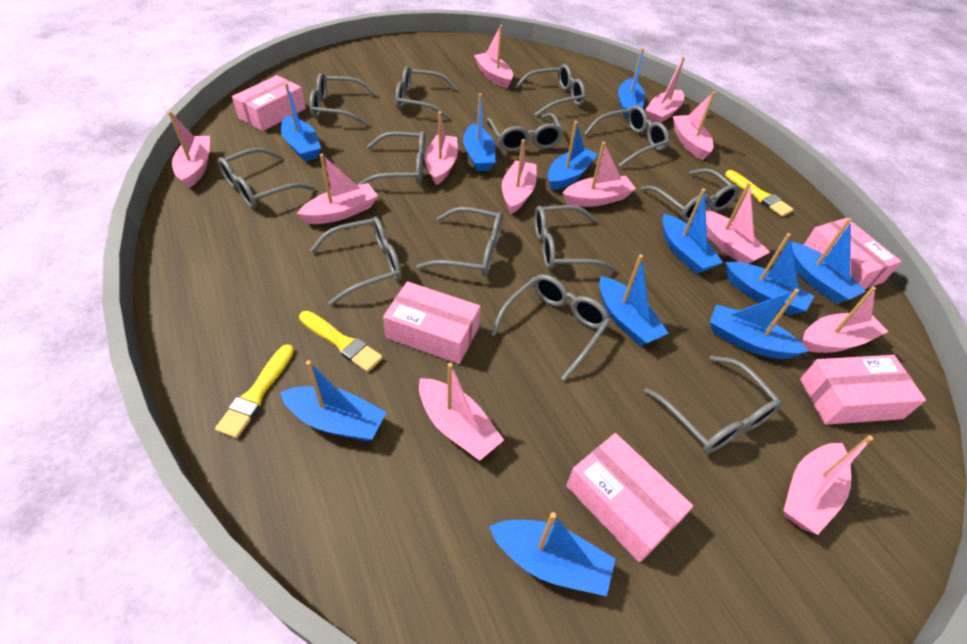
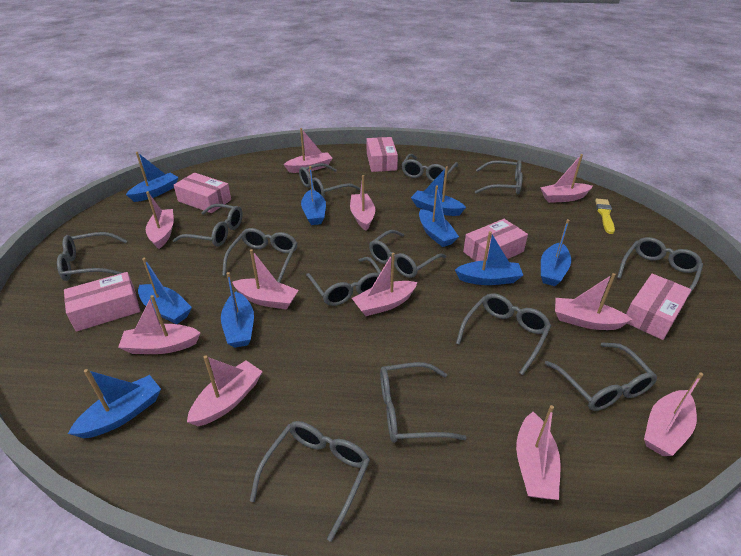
blue boat: [280,360,386,441] [281,83,321,161] [463,93,495,171] [489,512,615,597] [548,121,598,190] [599,255,669,346] [618,48,645,117] [662,188,723,274] [710,289,808,359] [726,233,814,315] [791,218,866,304] = 11 -> [68,369,161,438] [126,152,179,202] [138,258,192,324] [221,272,254,348] [301,166,326,225] [411,167,466,216] [419,185,459,247] [455,231,523,285] [541,219,571,286] = 9
pink boat: [168,111,210,188] [297,154,378,224] [419,363,504,460] [425,111,458,185] [474,25,513,88] [502,139,537,214] [562,142,636,207] [645,57,685,123] [673,91,716,160] [706,182,770,264] [783,435,873,535] [802,286,888,353] = 12 -> [118,295,201,354] [146,191,174,249] [187,355,263,426] [232,249,299,309] [283,128,333,173] [350,175,375,230] [352,253,417,316] [516,405,561,500] [540,154,593,203] [555,273,633,330] [644,372,703,456] = 11
yellow brush: [215,344,294,438] [299,311,383,372] [725,170,794,217] = 3 -> [595,199,615,234] = 1

